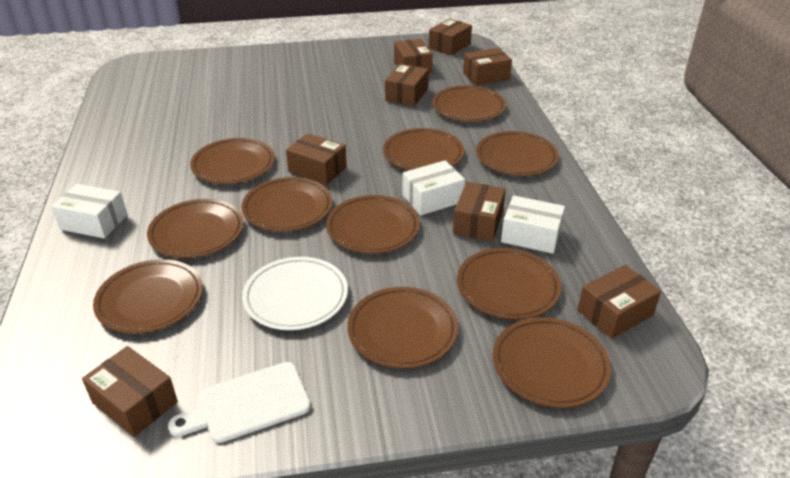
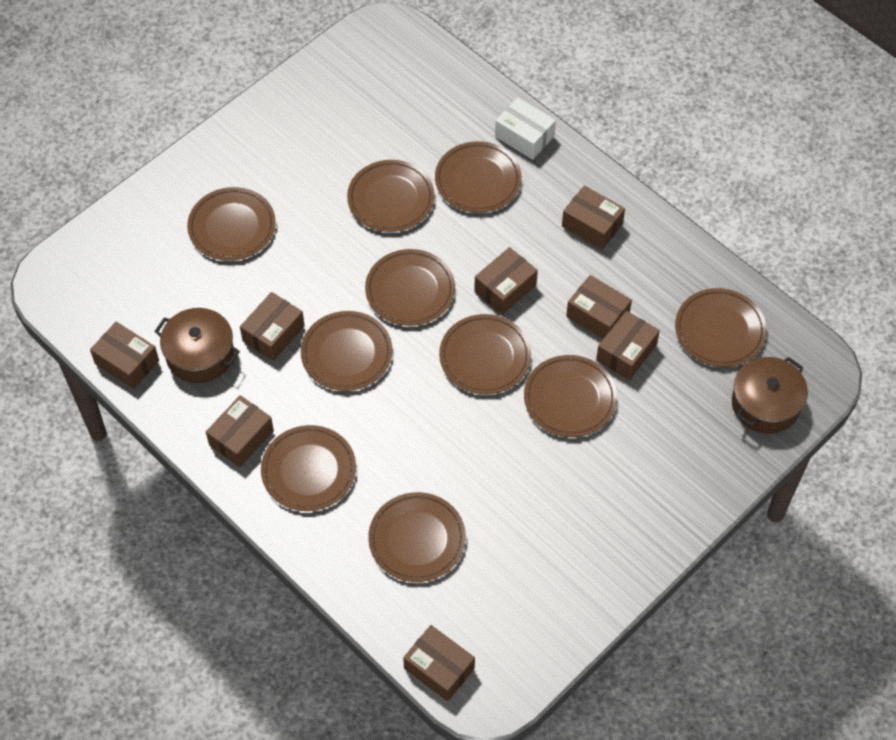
brown plate: [93,259,203,334] [147,199,244,258] [190,138,275,184] [241,177,333,232] [326,195,420,254] [347,287,458,368] [383,128,464,171] [432,85,506,122] [457,248,561,319] [476,131,559,176] [493,317,611,408] = 11 -> [187,187,276,261] [261,425,356,511] [301,311,393,391] [347,160,434,232] [365,249,455,326] [368,492,466,582] [435,141,521,213] [439,314,531,394] [524,355,617,437] [675,288,767,367] = 10
brown pot: none = 0 -> [154,308,240,383] [732,357,808,434] = 2
white box: [51,184,127,238] [402,160,465,215] [501,196,565,254] = 3 -> [495,97,556,160] = 1
white cutting board: [168,362,311,443] = 1 -> none = 0
white plate: [242,257,348,330] = 1 -> none = 0

